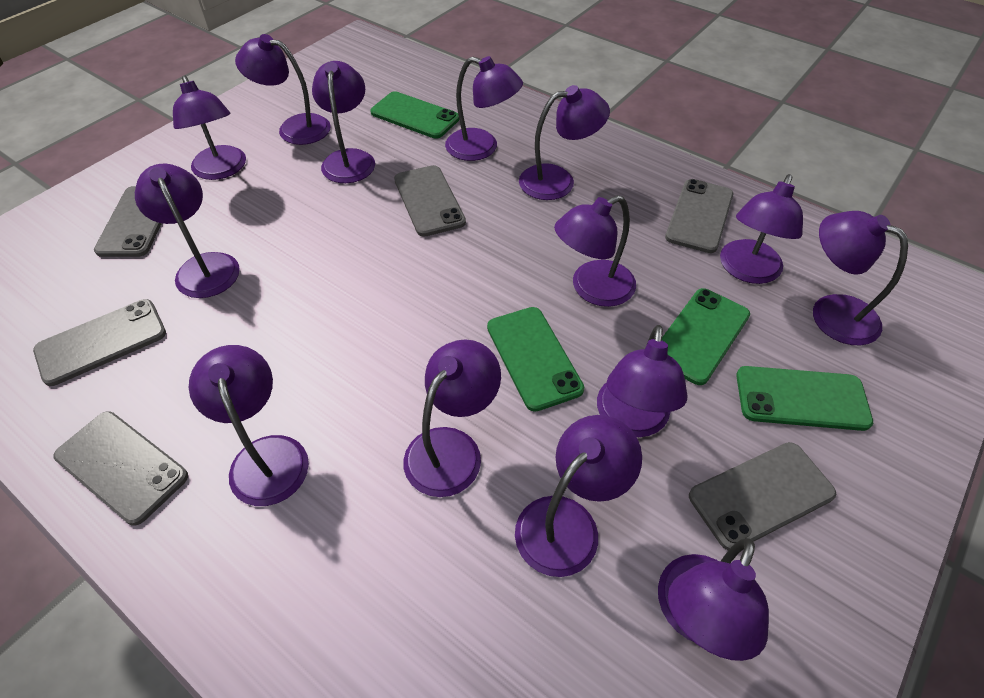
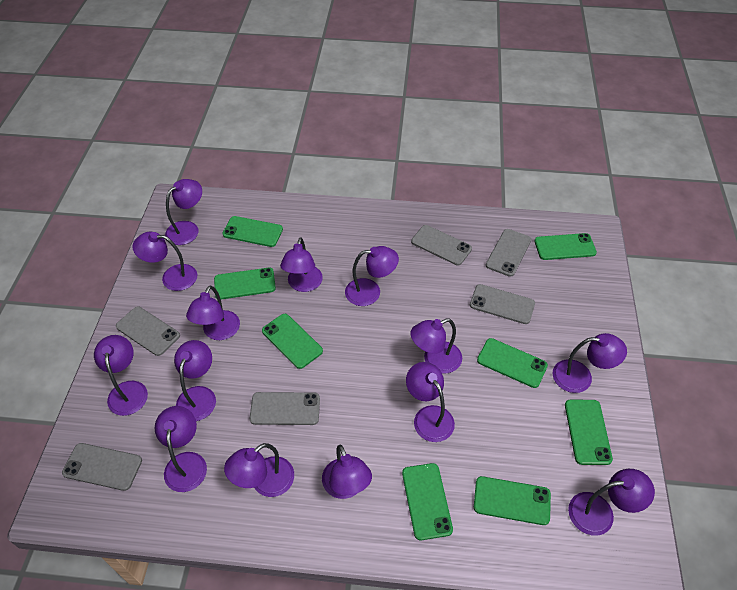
green phone: [370,91,459,139] [487,307,584,412] [662,288,750,385] [736,366,873,431] = 4 -> [214,268,276,299] [222,216,283,247] [262,314,323,369] [402,463,453,540] [474,476,551,525] [477,338,548,388] [535,233,597,260] [565,400,613,465] = 8

